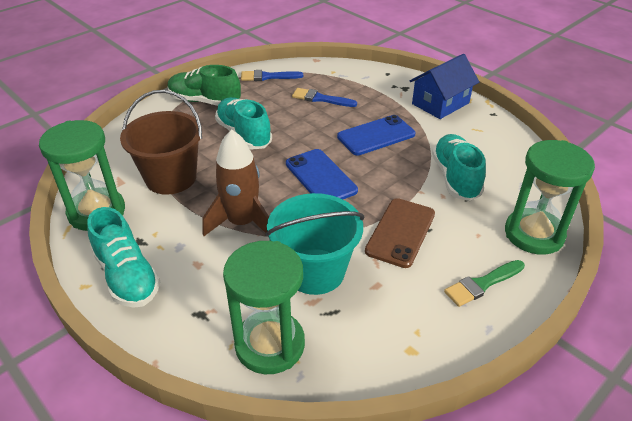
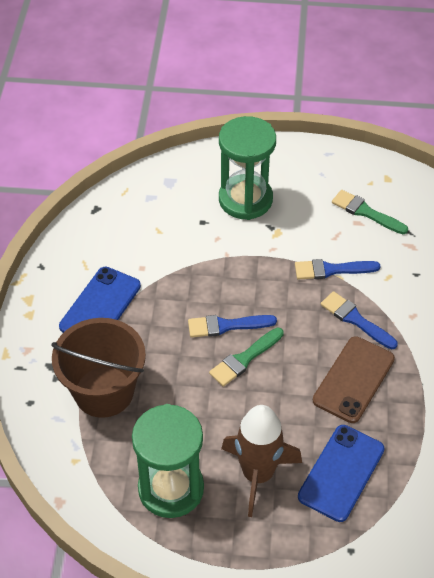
blue brush: [241,70,303,81] [292,88,357,107] = 2 -> [188,315,277,337] [295,259,380,280] [321,291,398,349] = 3
blue house: [410,54,479,119] = 1 -> none = 0
green brush: [444,260,525,307] = 1 -> [209,328,284,387] [332,190,408,234] = 2
green hourglass: [39,120,125,231] [223,241,305,374] [505,140,595,255] = 3 -> [132,404,204,518] [219,116,276,220] = 2
green shoe: [168,65,241,106] = 1 -> none = 0
turquoise bucket: [266,193,365,295] = 1 -> none = 0
turquoise shoe: [87,207,160,308] [215,97,272,150] [432,134,486,201] = 3 -> none = 0

